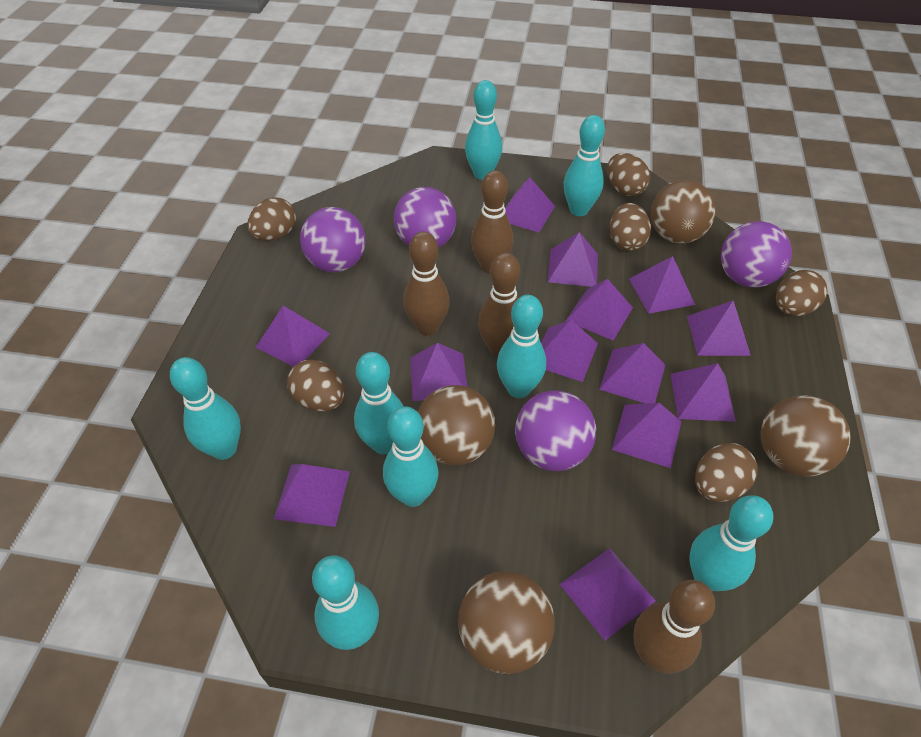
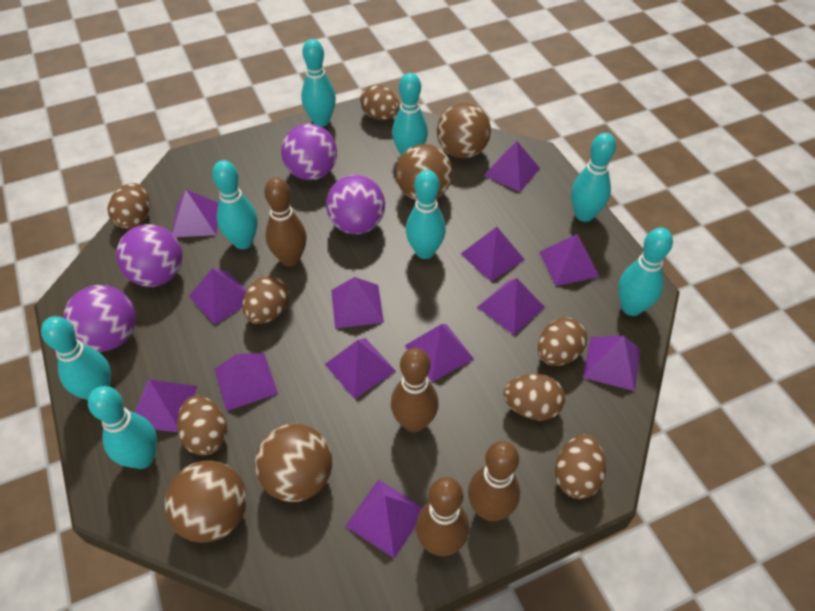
brown egg: [248,197,296,241] [287,360,344,412] [607,153,650,196] [610,203,651,251] [695,443,758,502] [776,270,828,316] = 6 -> [107,183,150,229] [177,396,227,455] [242,276,289,324] [360,85,400,120] [504,374,565,420] [538,318,587,366] [555,434,606,499] = 7

